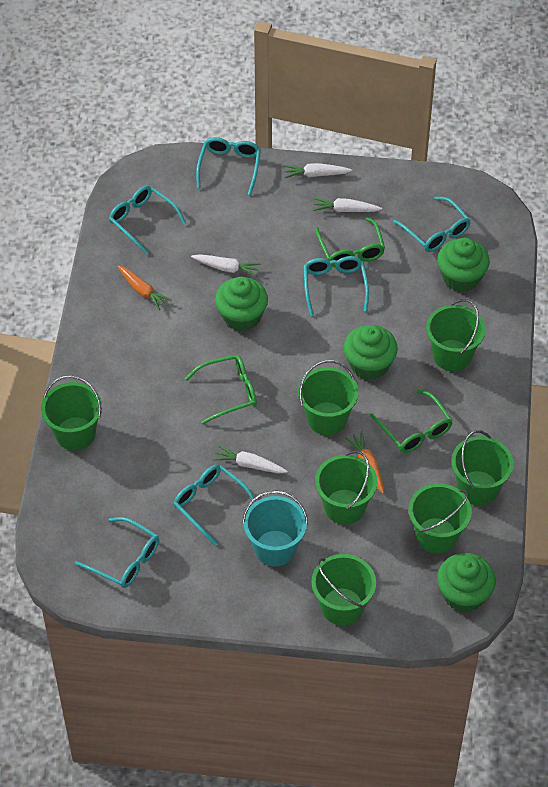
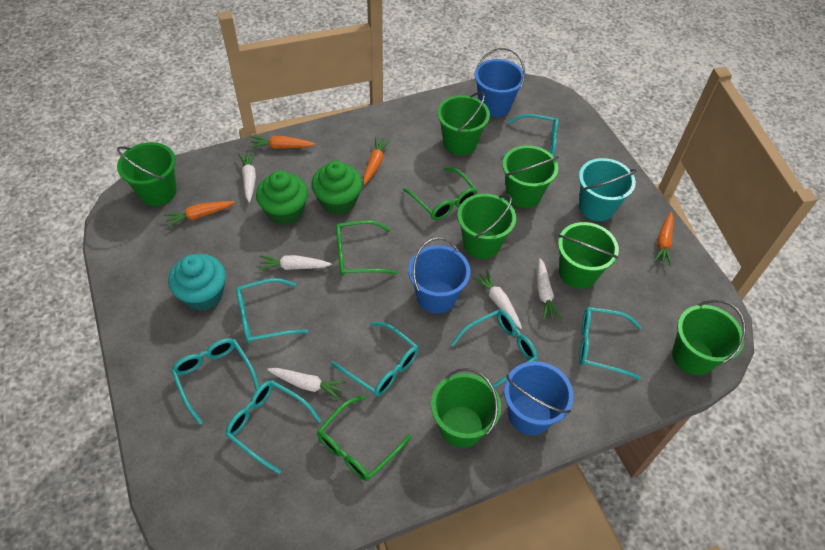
blue bucket: none = 0 -> [408,237,470,314] [474,48,525,117] [504,361,574,435] = 3
green cupcake: [215,277,268,331] [344,325,398,380] [437,238,490,292] [437,553,496,613] = 4 -> [256,171,308,225] [311,161,362,215] = 2
orange carrot: [117,265,172,310] [345,431,384,494] = 2 -> [164,201,235,228] [250,136,315,149] [363,137,391,185] [653,212,674,267] = 4
turquoise cupcake: none = 0 -> [168,254,226,311] = 1
turquoise glasses: [75,517,159,588] [109,186,186,254] [174,465,256,545] [196,137,261,195] [304,256,369,315] [393,197,471,252] = 6 -> [171,338,259,425] [225,380,321,474] [236,278,308,343] [331,322,419,396] [451,310,538,388] [502,114,558,157] [579,307,642,380] = 7
white carrot: [191,254,261,277] [213,445,288,473] [284,163,352,178] [313,198,382,212] = 4 -> [239,152,256,203] [258,255,332,271] [267,368,346,400] [472,270,522,329] [537,258,562,320] = 5

